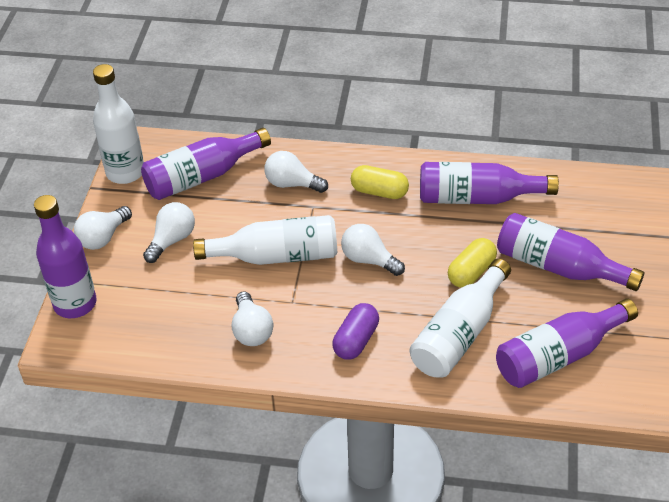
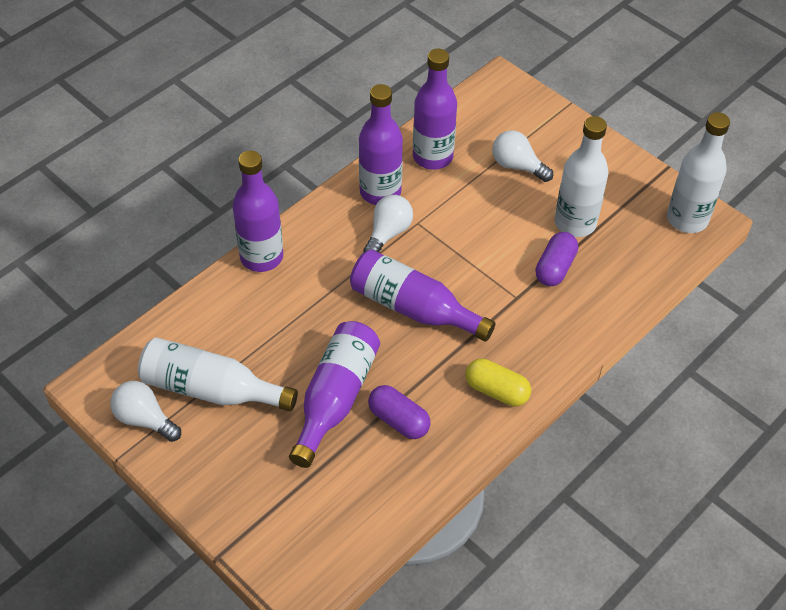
purple capsule: [332,303,379,360] = 1 -> [368,385,431,439] [535,232,578,286] = 2
white light bulb: [74,206,132,250] [143,202,195,263] [232,291,273,346] [264,151,328,193] [341,224,405,276] = 5 -> [111,381,181,442] [363,195,413,252] [492,130,553,182] = 3
yellow capsule: [351,165,409,199] [448,238,497,288] = 2 -> [466,358,531,407] = 1

